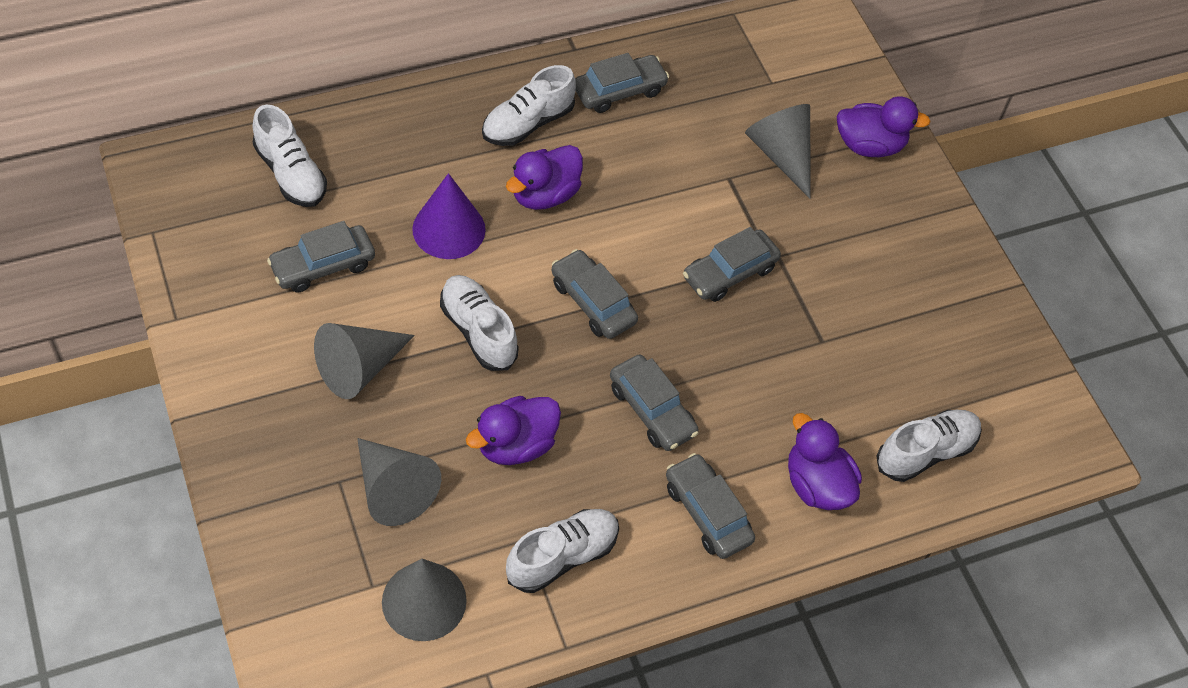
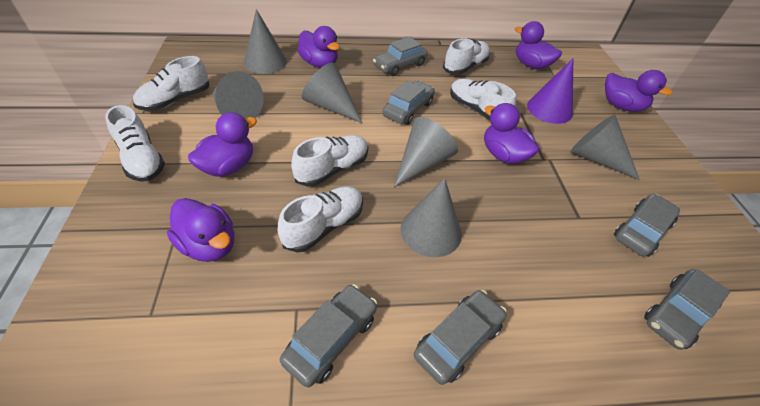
grey cone: [314,323,415,399] [357,438,441,526] [382,559,467,641] [745,104,811,199] = 4 -> [212,71,264,118] [244,9,287,74] [302,62,362,123] [394,117,458,187] [401,178,462,257] [570,114,640,180] = 6
purple duck: [466,396,561,465] [506,145,583,210] [788,413,862,510] [837,96,931,157] = 4 -> [167,198,234,262] [188,112,257,177] [297,26,340,68] [484,103,539,164] [515,21,562,69] [605,70,672,112] = 6
white shoe: [252,105,327,207] [440,275,519,371] [482,65,576,146] [506,509,619,593] [877,410,982,482] = 5 -> [105,105,165,182] [133,56,209,111] [278,186,363,252] [291,135,368,186] [443,38,490,75] [450,79,516,120] = 6

